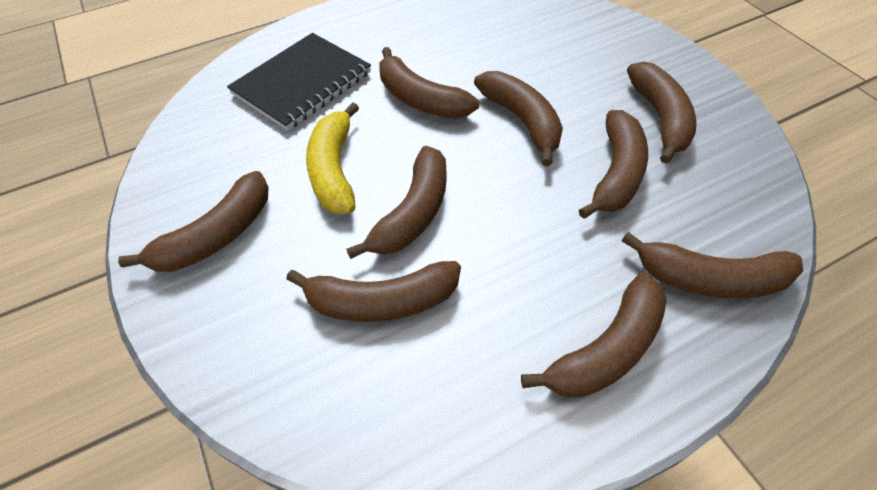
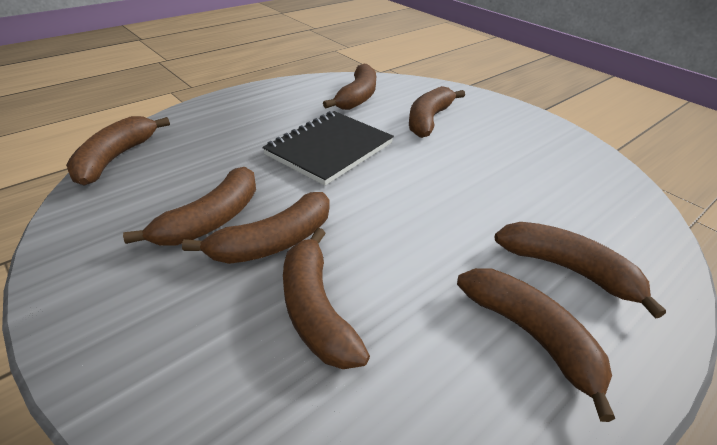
brown banana: [118,171,269,272] [286,261,461,322] [346,146,447,259] [379,47,479,119] [474,71,563,166] [521,272,666,398] [579,110,648,219] [622,232,803,299] [627,62,696,164] = 9 -> [66,116,170,186] [123,167,256,246] [182,192,329,264] [283,228,370,369] [323,64,376,110] [409,86,465,138] [457,268,615,422] [494,222,666,319] = 8
yellow banana: [306,102,359,214] = 1 -> none = 0

